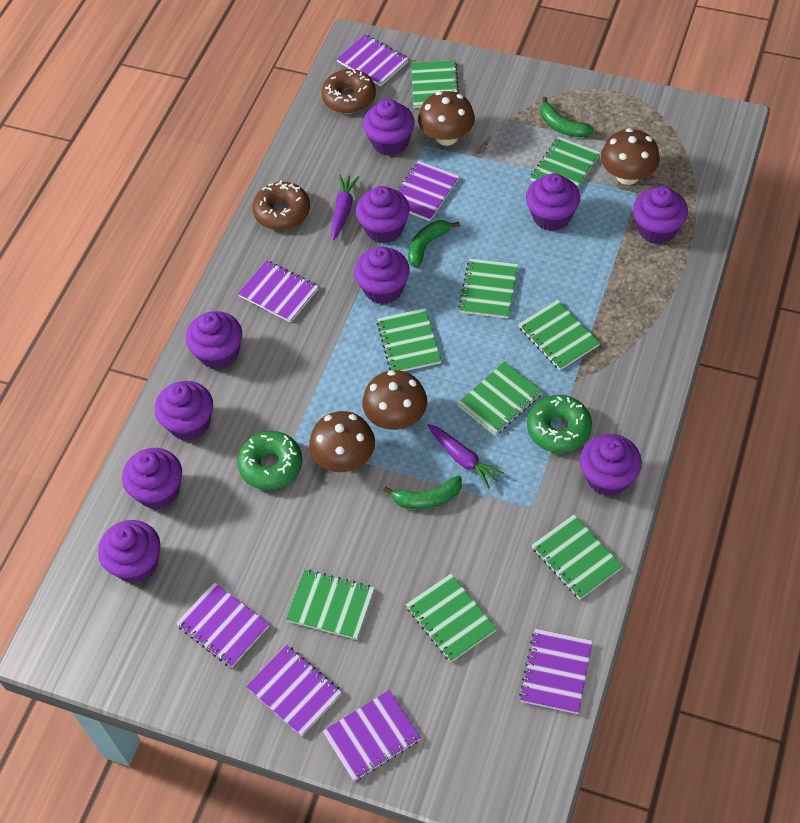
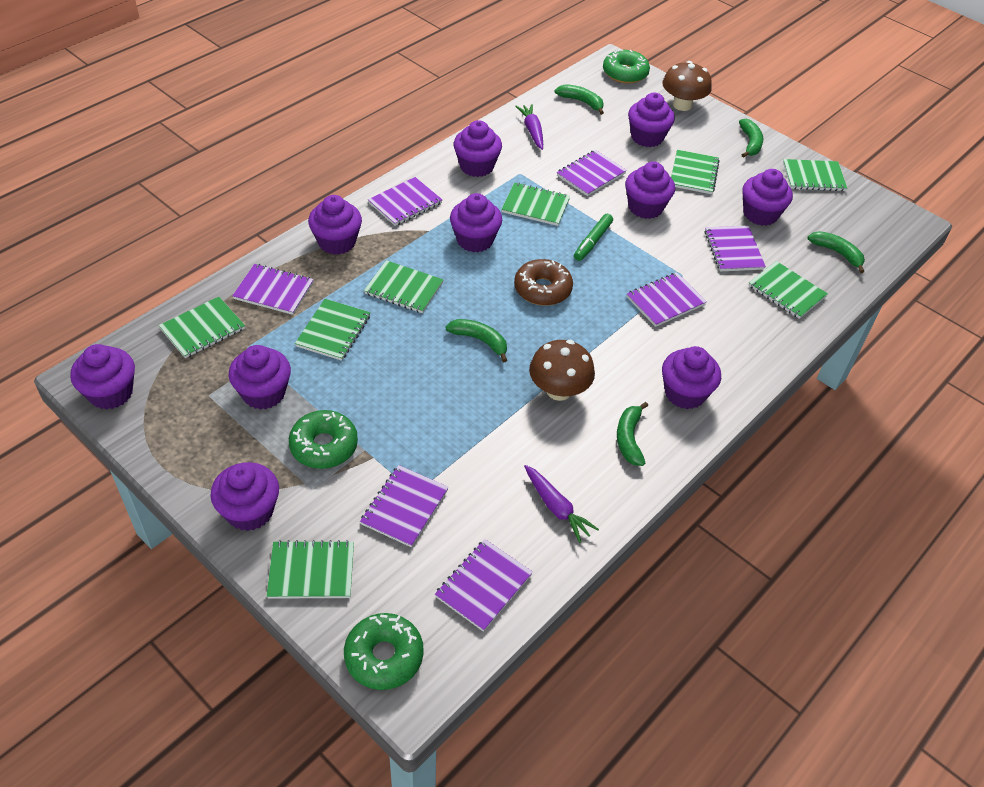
brown donut: [253,180,310,230] [321,69,376,113] = 2 -> [514,259,573,306] = 1
brown mushroom: [309,411,375,472] [362,370,427,430] [418,91,475,146] [601,128,660,185] = 4 -> [529,340,595,401] [662,61,712,111] = 2
green banana: [383,476,462,509] [408,220,460,268] [541,97,594,138] = 3 -> [445,319,507,362] [555,84,604,115] [617,402,648,466] [739,119,763,158] [808,231,865,273] = 5
green donut: [237,431,302,490] [527,395,592,453] = 2 -> [289,410,358,469] [344,613,424,690] [603,49,650,84] = 3
green marker: none = 0 -> [574,214,613,261] = 1
green notebook: [286,570,375,640] [377,308,442,371] [406,574,497,662] [411,60,459,108] [457,361,543,435] [458,259,518,318] [518,300,600,370] [530,136,600,188] [532,515,623,599] = 9 -> [159,297,245,358] [267,540,354,599] [295,299,370,361] [364,260,443,313] [501,183,570,226] [671,150,720,194] [748,261,828,319] [783,159,847,191] = 8

